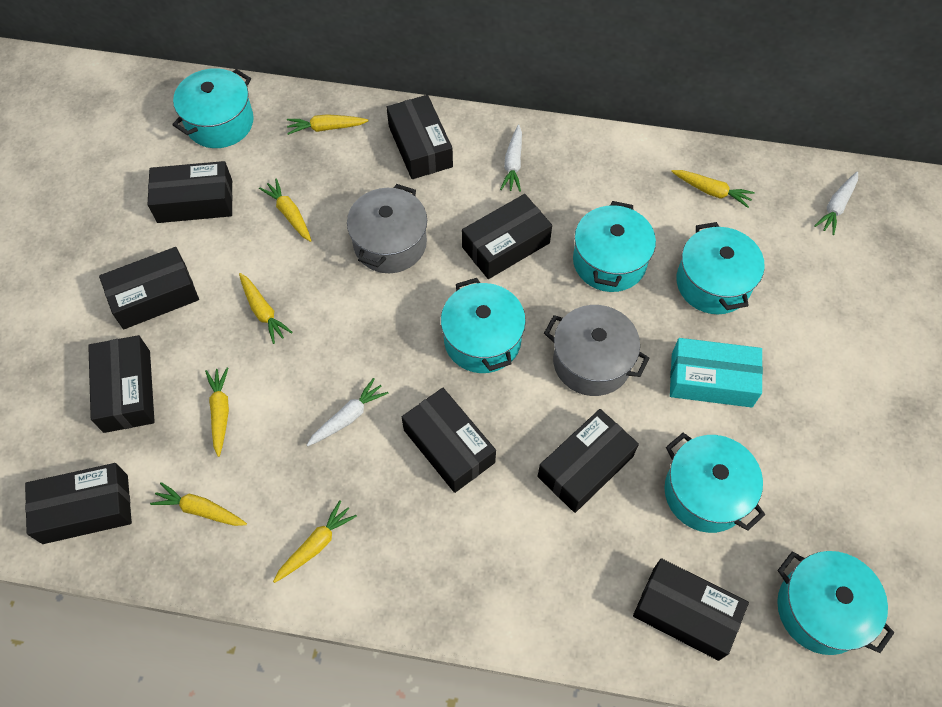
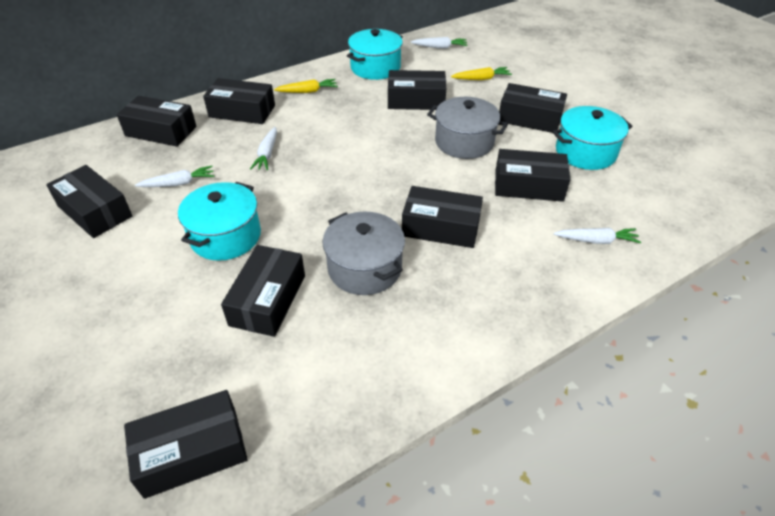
turquoise box: [670,338,763,408] = 1 -> none = 0
turquoise pot: [172,68,254,148] [441,278,526,373] [573,201,656,292] [664,433,765,533] [677,222,765,314] [777,551,894,655] = 6 -> [178,182,261,261] [347,29,403,80] [553,106,633,170] = 3
white carrot: [307,378,388,446] [500,125,522,192] [814,172,858,235] = 3 -> [135,166,214,187] [250,127,277,170] [411,37,468,49] [554,228,641,244] = 4
yellow carrot: [150,482,247,526] [205,367,229,457] [239,273,293,344] [259,178,312,242] [273,500,357,583] [287,114,369,135] [671,170,755,208] = 7 -> [274,79,338,93] [451,67,512,80] = 2

